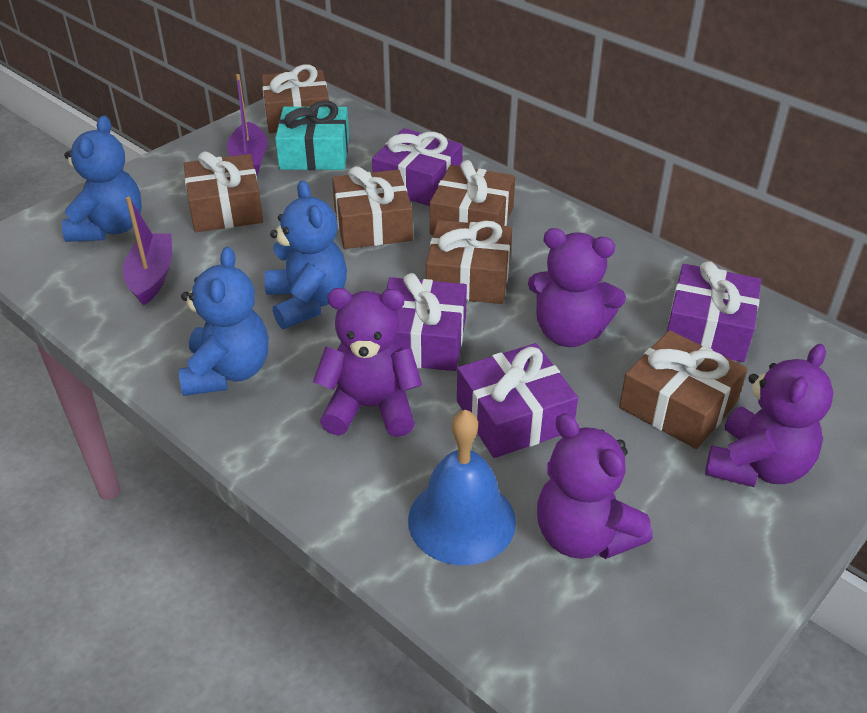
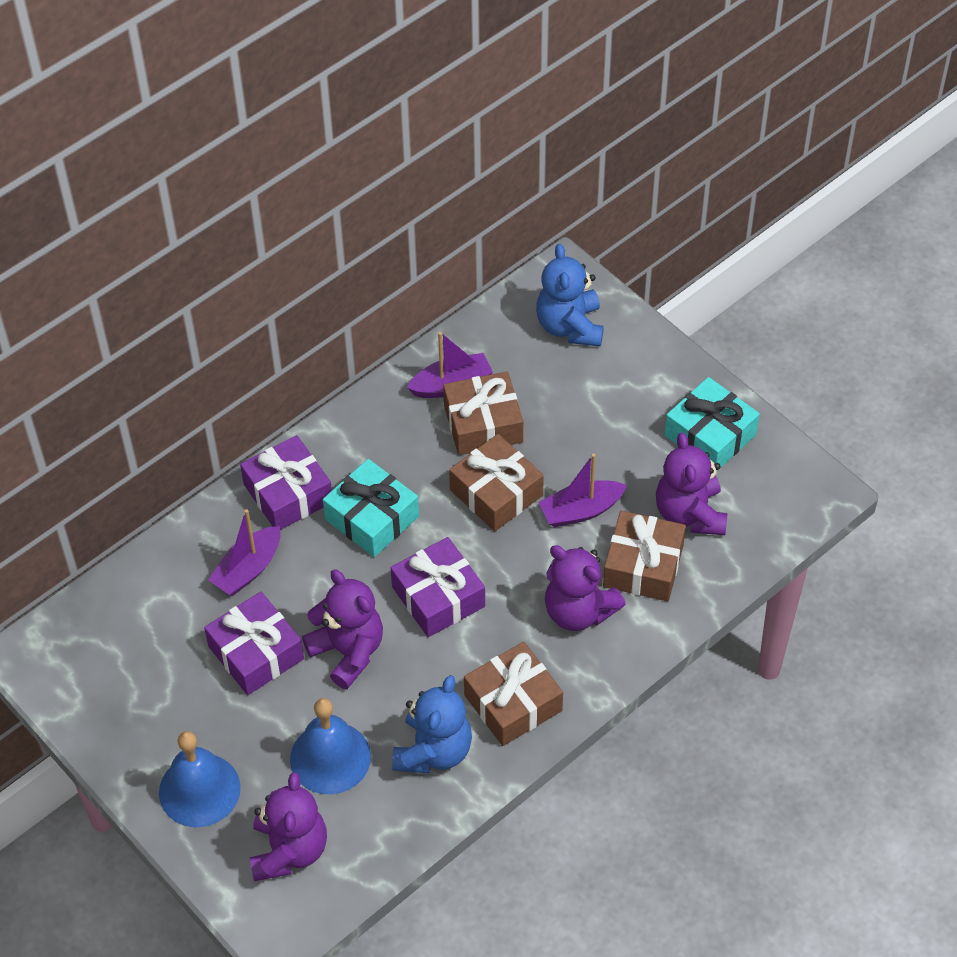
blue bell: [408,409,516,565] = 1 -> [159,731,241,827] [290,698,371,794] = 2
blue teddy bear: [62,116,142,242] [179,247,268,396] [264,181,347,329] = 3 -> [392,675,472,773] [536,244,604,347] = 2
brown gift: [184,151,263,232] [262,64,329,133] [332,166,413,249] [426,220,512,304] [430,160,515,235] [619,330,747,449] = 6 -> [443,372,523,455] [449,434,544,532] [464,642,563,746] [603,511,686,602] = 4
purple boat: [123,197,172,306] [227,74,267,176] = 2 -> [208,509,281,596] [407,332,493,398] [538,454,627,527] = 3
purple gift: [372,128,463,206] [386,273,467,371] [457,343,578,458] [667,261,761,362] = 4 -> [204,592,304,695] [240,435,332,530] [391,537,485,637] = 3
turquoise gift: [275,100,349,170] = 1 -> [323,459,419,557] [665,377,760,471] = 2

